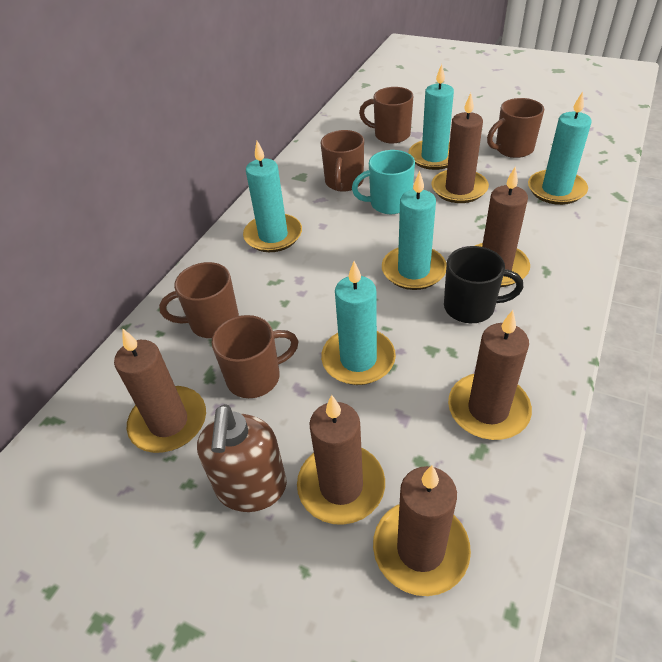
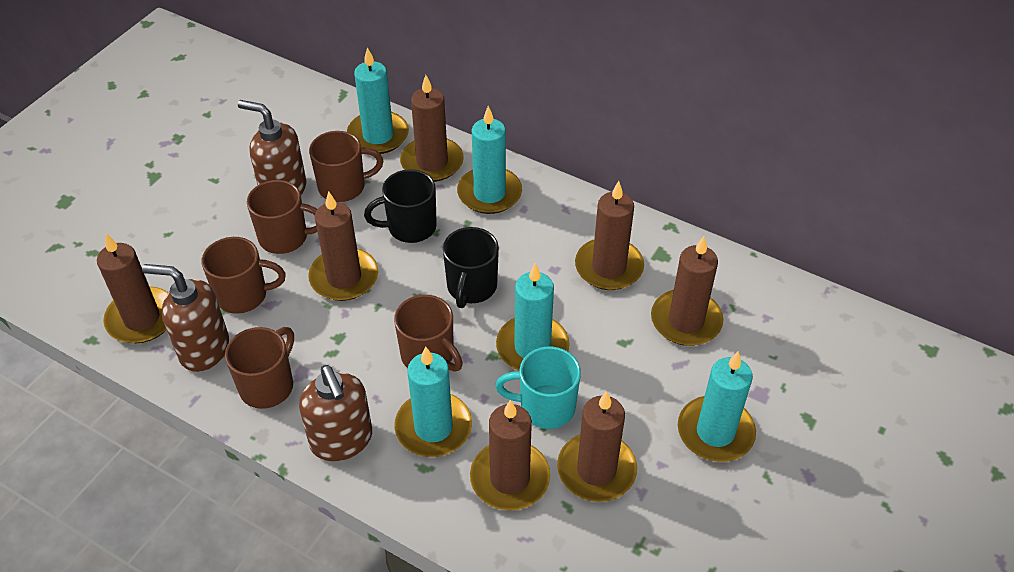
black mug: [444,246,523,323] = 1 -> [364,169,437,243] [443,227,499,308] = 2
brown candle: [114,328,206,453] [297,395,385,525] [373,465,471,596] [432,93,489,203] [448,310,532,440] [475,167,530,287] = 6 -> [97,234,168,343] [308,191,378,301] [400,75,464,182] [470,400,550,511] [557,391,637,502] [575,181,644,290] [651,236,723,346] = 7
brown soap dispenser: [197,404,287,512] = 1 -> [142,264,229,372] [238,100,306,195] [299,365,372,461] = 3

